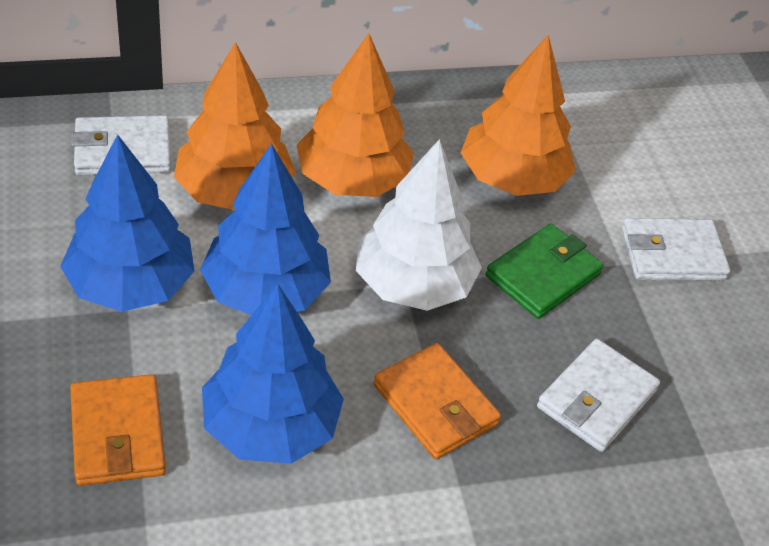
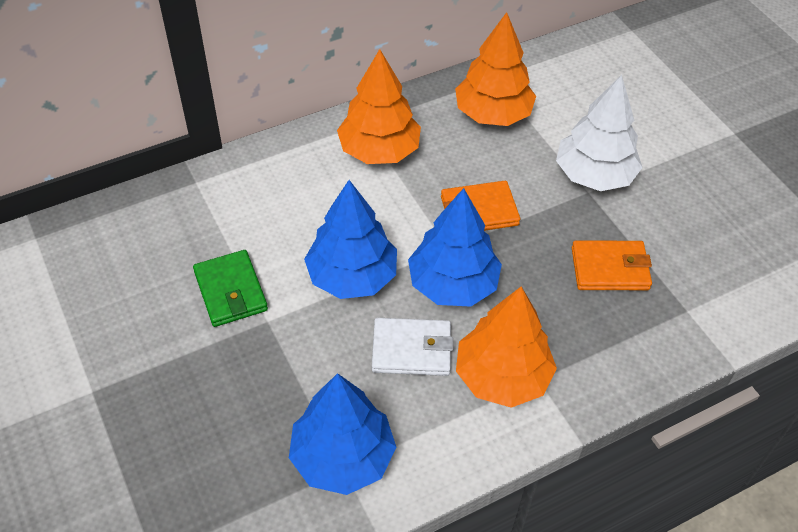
white wallet: [71,115,171,175] [537,339,660,452] [622,218,730,281] = 3 -> [372,318,453,376] = 1

